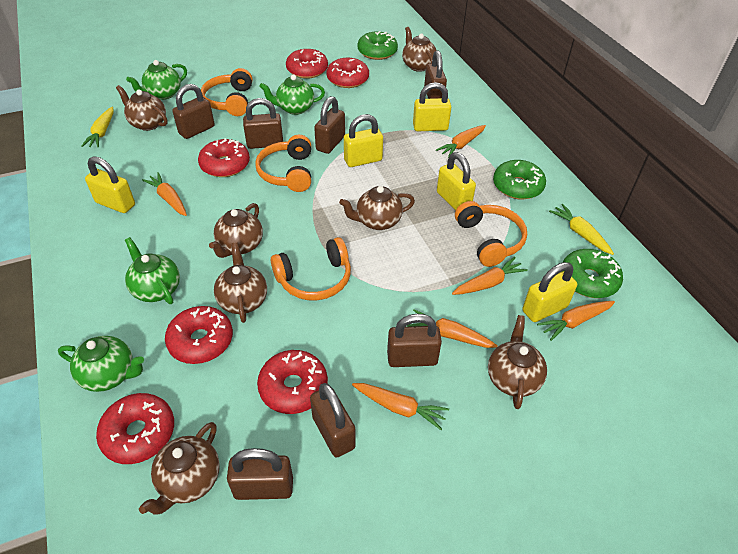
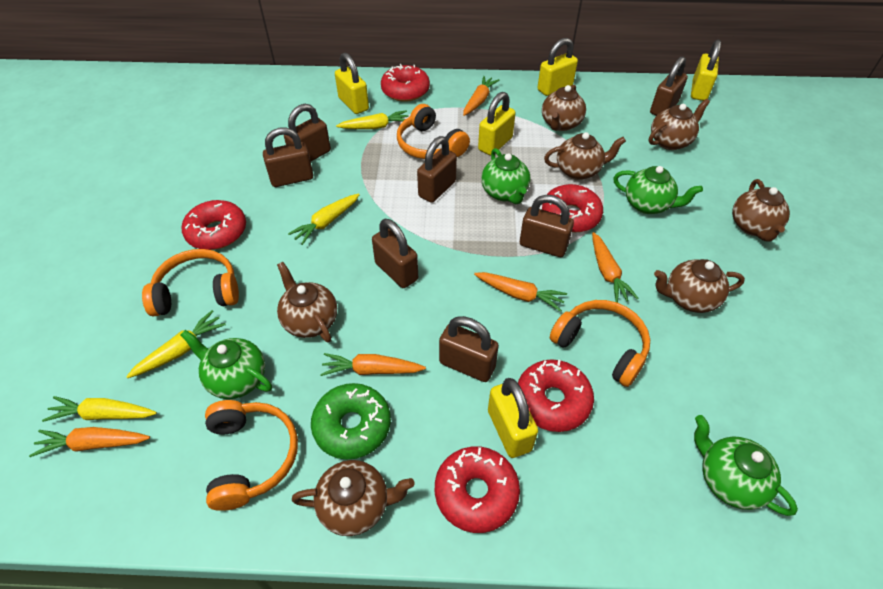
green donut: [357,31,398,60] [493,160,546,199] [562,249,623,298] = 3 -> [311,383,391,460] = 1
orange carrot: [142,172,187,216] [352,383,449,430] [407,309,498,348] [436,125,486,158] [452,257,528,295] [537,301,615,341] = 6 -> [29,427,150,457] [320,353,426,376] [463,76,499,116] [474,272,567,312] [592,232,639,303] = 5
red donut: [96,393,174,464] [165,306,233,364] [198,138,250,177] [257,350,328,414] [286,49,328,79] [326,58,369,88] = 6 -> [182,200,246,250] [381,64,430,102] [435,446,520,533] [518,359,594,432] [542,184,603,232] = 5
yellow carrot: [81,107,114,147] [549,204,614,255] = 2 -> [42,396,157,422] [126,310,226,378] [288,193,360,245] [336,110,409,129] = 4

